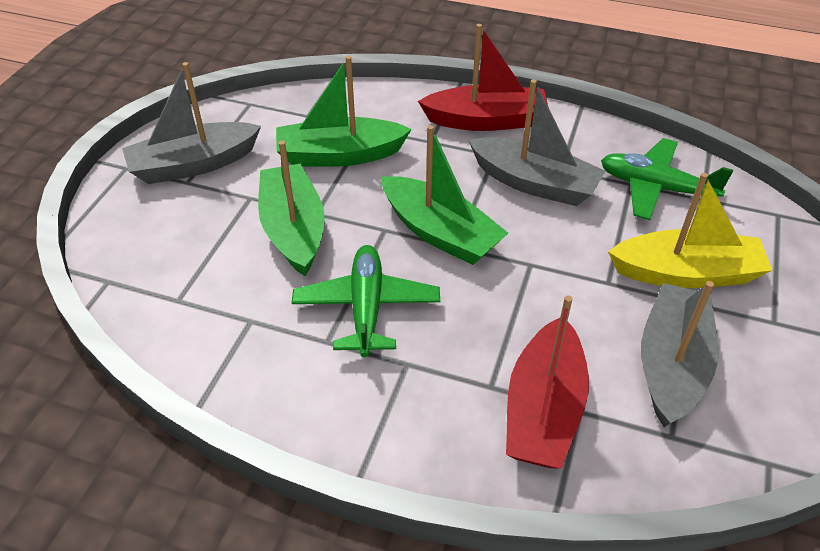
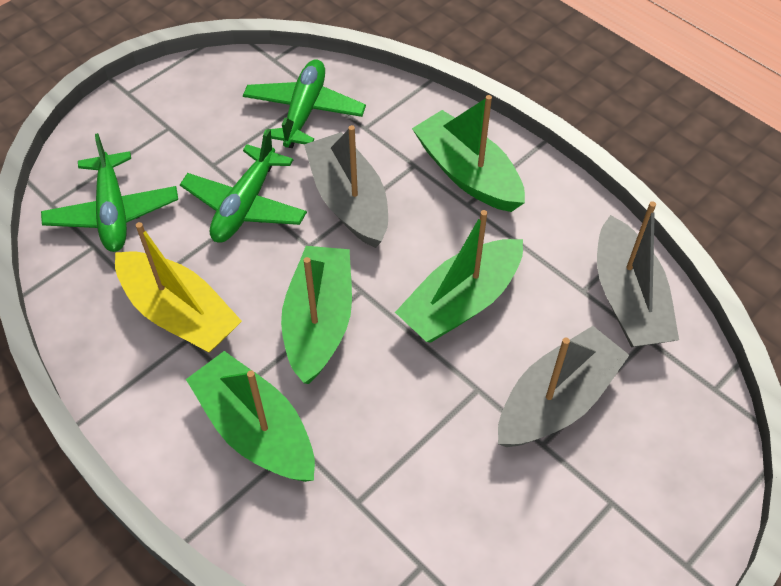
green boat: [258,140,325,276] [276,56,412,167] [382,125,508,265] = 3 -> [186,351,315,482] [281,246,352,384] [395,210,523,343] [412,95,525,212] = 4
green plane: [292,245,440,357] [601,138,733,220] = 2 -> [41,133,178,252] [180,129,307,243] [243,60,366,148] = 3
red boat: [418,24,548,131] [506,295,589,469] = 2 -> none = 0

